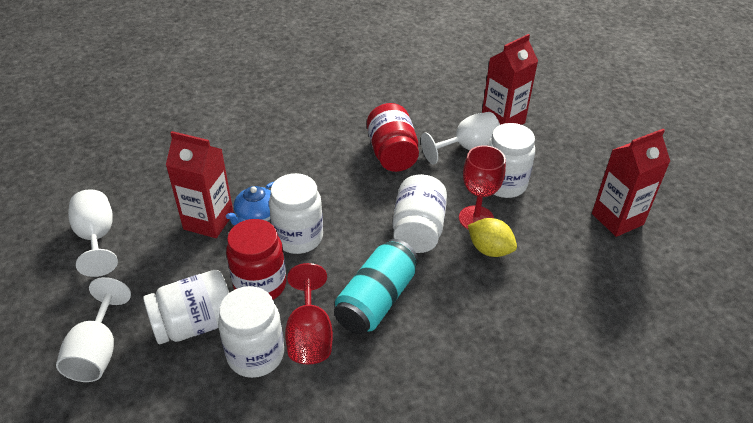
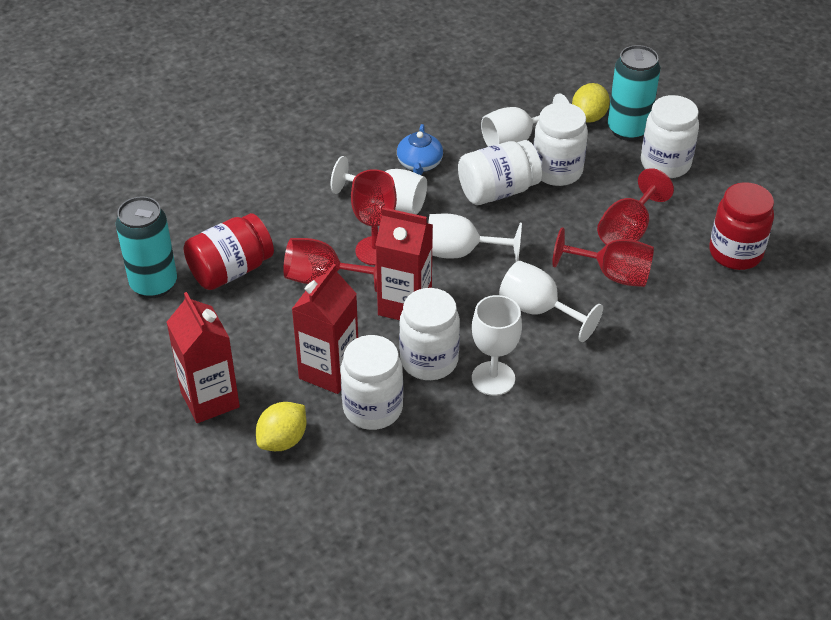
red goblet: [285,263,333,364] [459,145,506,230] = 2 -> [283,238,377,292] [351,169,397,265] [552,227,654,287] [597,168,674,245] = 4
turquoise can: [334,239,418,335] = 1 -> [116,196,177,298] [608,45,660,141] = 2
white goblet: [56,277,131,382] [68,189,118,277] [421,112,500,164] = 3 -> [331,156,427,215] [428,214,522,262] [472,295,522,396] [481,93,569,147] [499,261,603,342] = 5
yellow lemon: [468,218,517,257] = 1 -> [256,402,307,451] [572,83,610,123] = 2

